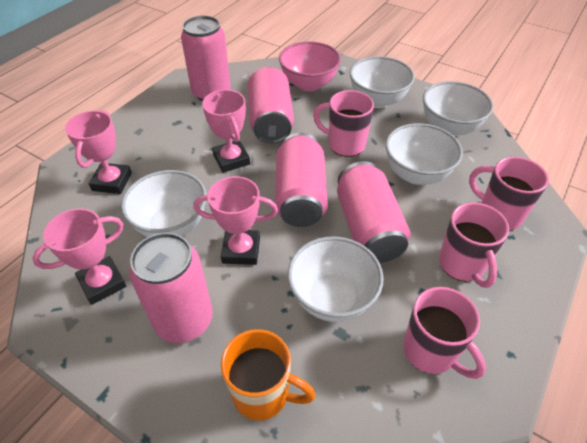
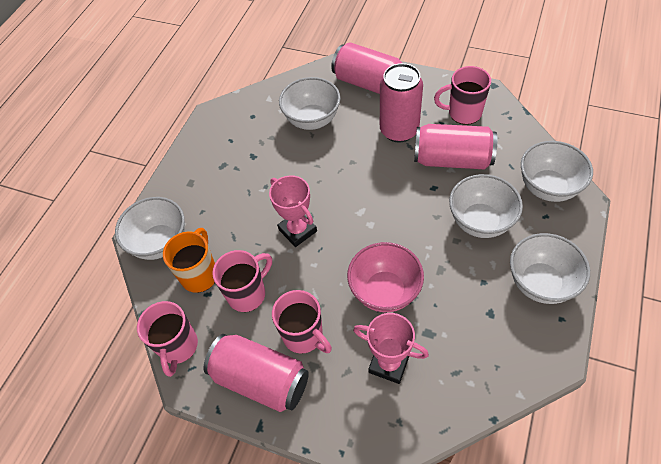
pink can: [129,233,213,343] [181,16,231,101] [248,67,294,144] [275,133,328,227] [337,161,411,263] = 5 -> [204,334,309,412] [331,42,402,94] [380,63,423,143] [414,124,497,170] = 4
pink trophy: [32,208,126,305] [65,110,132,194] [193,176,278,265] [202,90,250,173] = 4 -> [269,175,317,247] [353,313,429,384] = 2

